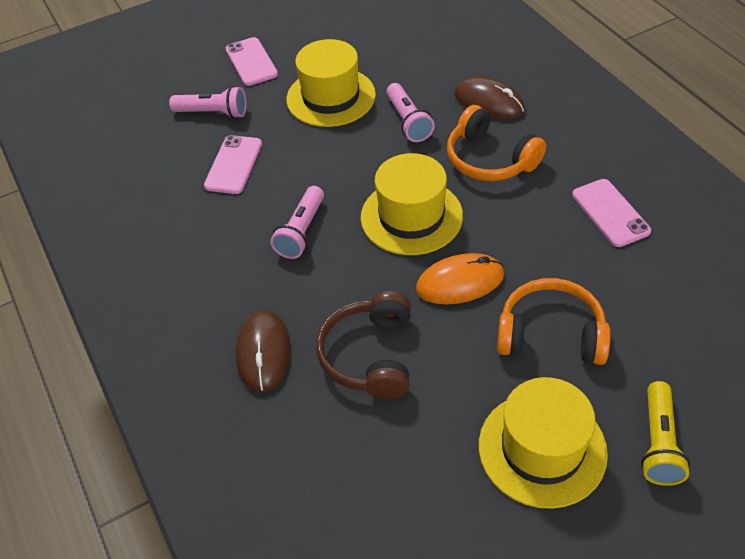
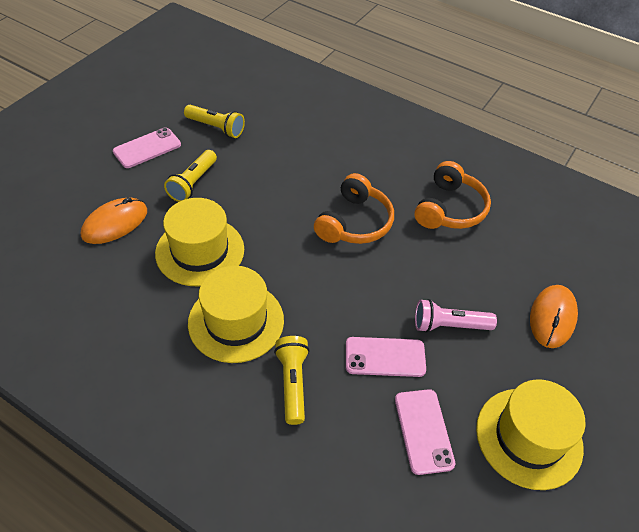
brown headphones: [316,291,411,400] = 1 -> none = 0
brown mouse: [235,310,291,393] [454,76,525,120] = 2 -> none = 0
orange mouse: [416,253,504,304] = 1 -> [81,198,147,244] [530,285,578,348] = 2
pink flashlight: [169,86,247,119] [270,186,324,259] [386,83,435,142] = 3 -> [415,299,497,333] = 1
yellow flashlight: [641,381,690,486] = 1 -> [164,150,217,202] [184,105,245,138] [274,336,310,425] = 3

